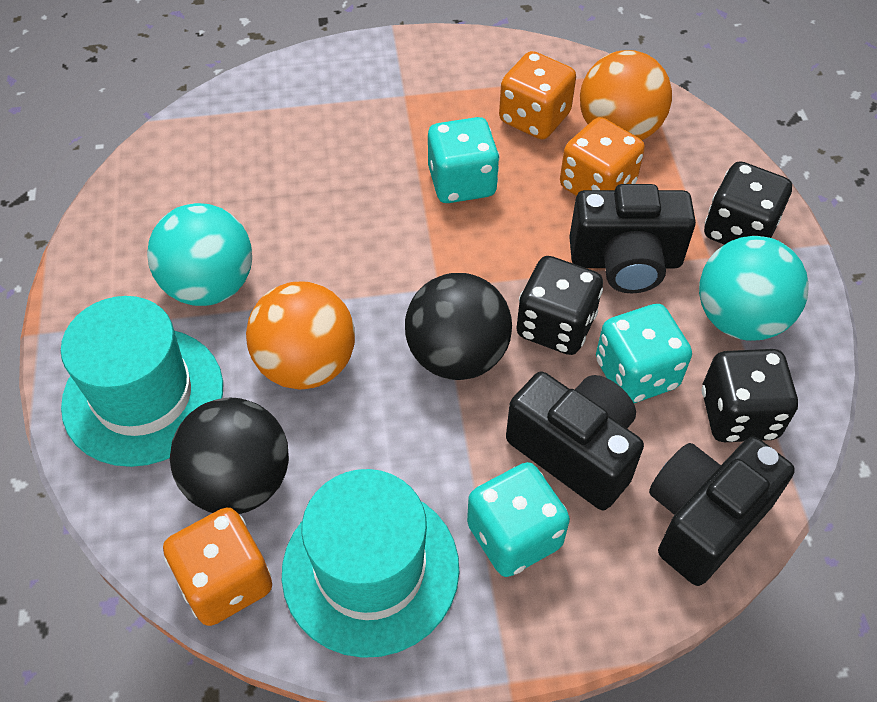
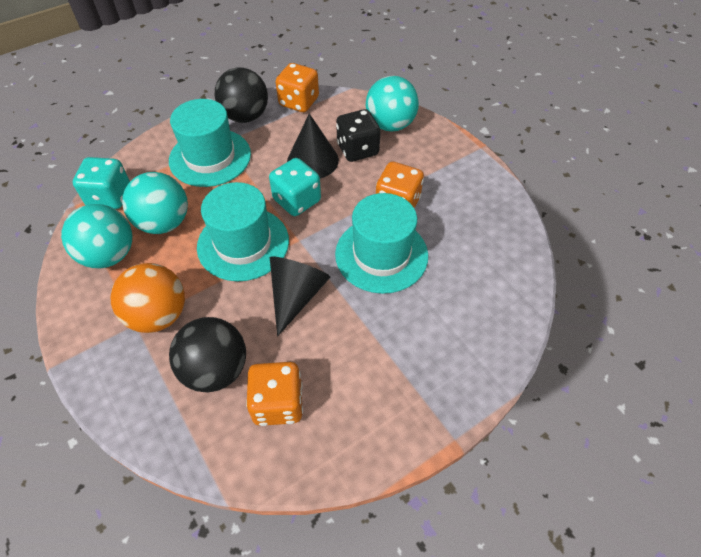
black camera: [506,372,644,510] [569,184,696,293] [649,437,795,586] = 3 -> none = 0
black cone: none = 0 -> [270,256,330,336] [287,113,339,178] = 2
black dice: [516,256,603,355] [702,349,798,442] [704,161,792,245] = 3 -> [336,109,381,162] = 1
orange ball: [246,282,355,390] [580,50,672,140] = 2 -> [110,263,185,333] = 1
turquoise ball: [147,203,252,306] [699,236,809,341] = 2 -> [61,204,132,269] [122,172,188,234] [366,76,419,132] = 3
turquoise dice: [428,117,500,203] [467,462,570,577] [596,304,692,403] = 3 -> [73,157,130,209] [269,158,321,216] = 2
turquoise hat: [61,296,223,467] [282,469,459,658] = 2 -> [169,99,251,187] [197,182,289,281] [335,193,428,294] = 3

